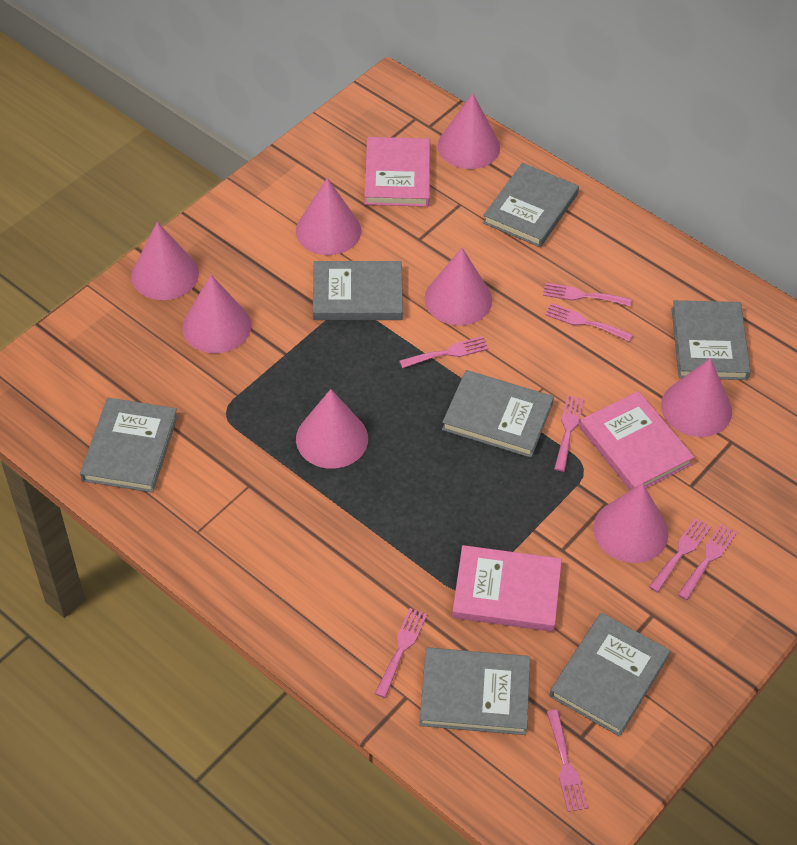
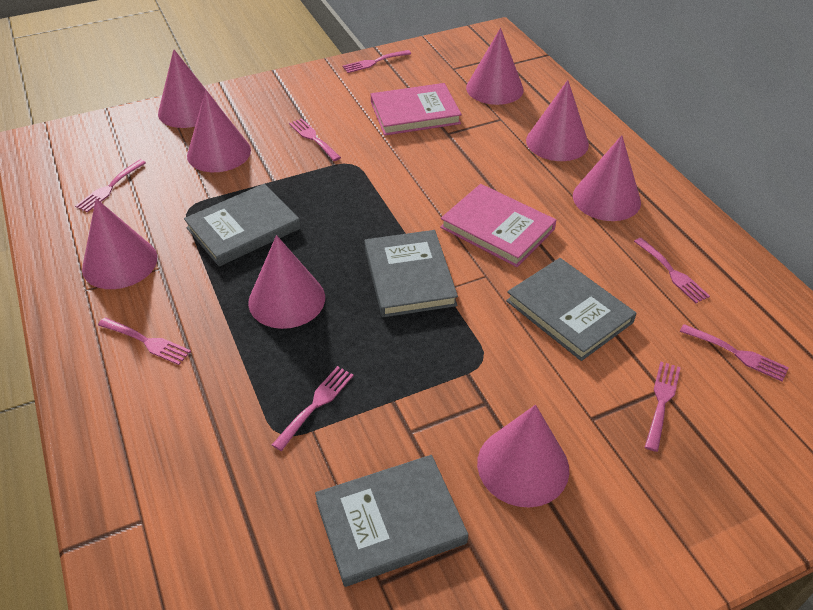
grey book: [80,398,178,493] [313,261,403,320] [419,647,530,735] [442,370,554,458] [483,163,579,247] [550,613,670,737] [672,300,751,380] = 7 -> [184,184,301,267] [315,455,468,587] [364,230,458,317] [506,258,637,361] = 4
pink book: [364,137,430,207] [452,545,562,632] [579,391,694,490] = 3 -> [371,83,462,136] [440,184,557,267] = 2

